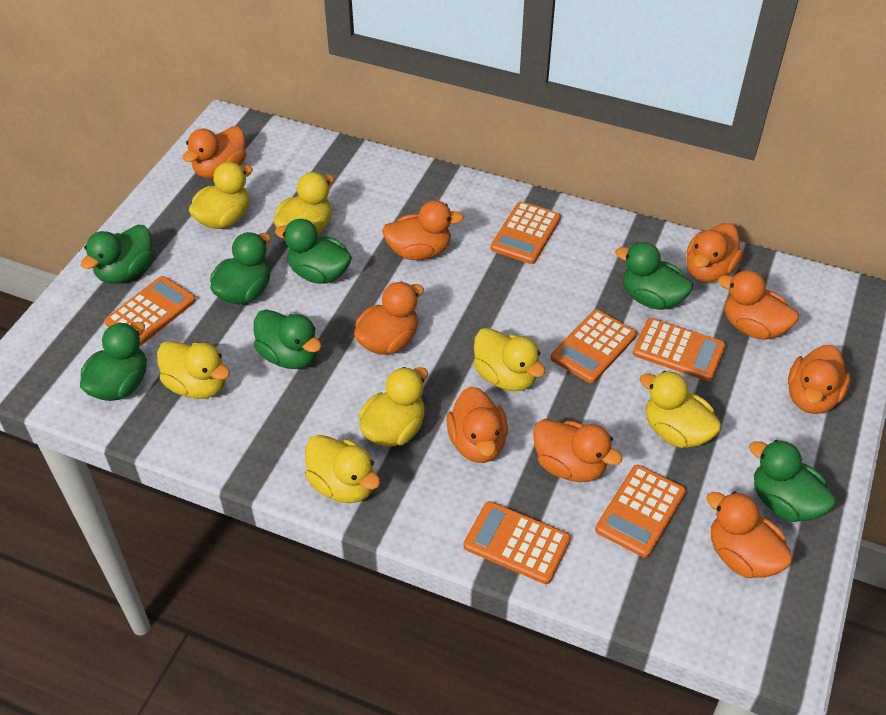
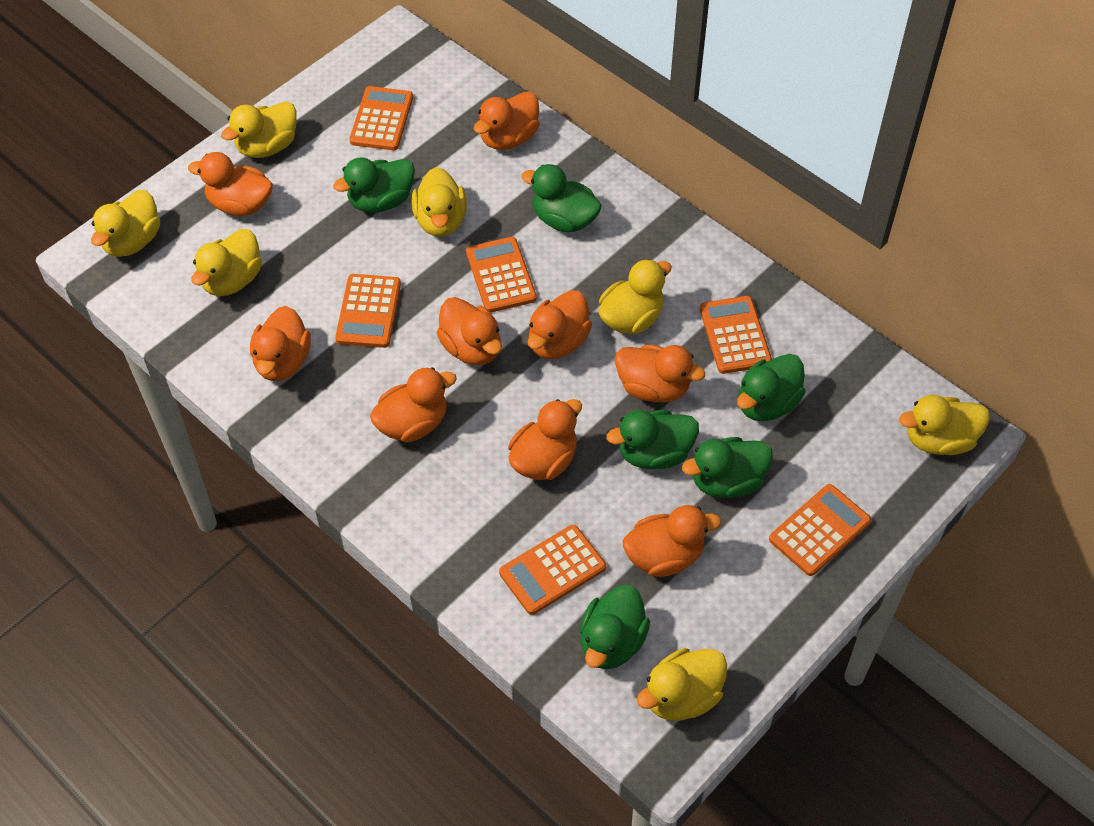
green duck: [80,322,147,401] [81,225,153,284] [210,232,271,305] [254,309,322,369] [275,219,352,284] [615,242,693,310] [749,440,836,522] = 7 -> [333,158,415,213] [521,164,602,232] [580,585,650,669] [606,410,699,469] [682,437,773,498] [737,354,806,421] = 6

